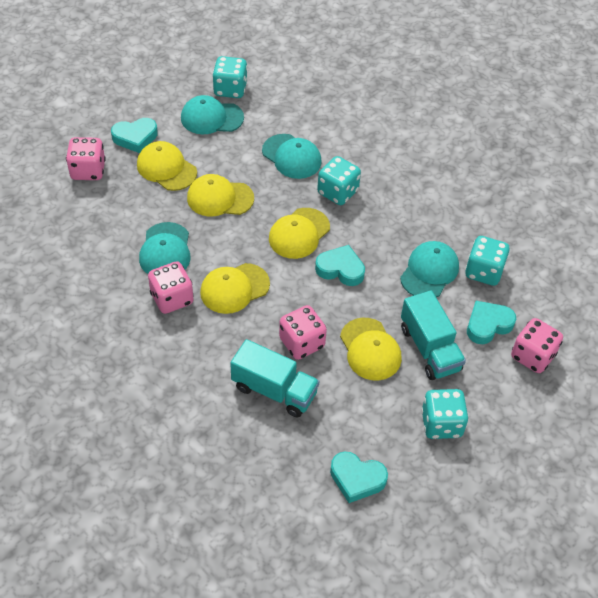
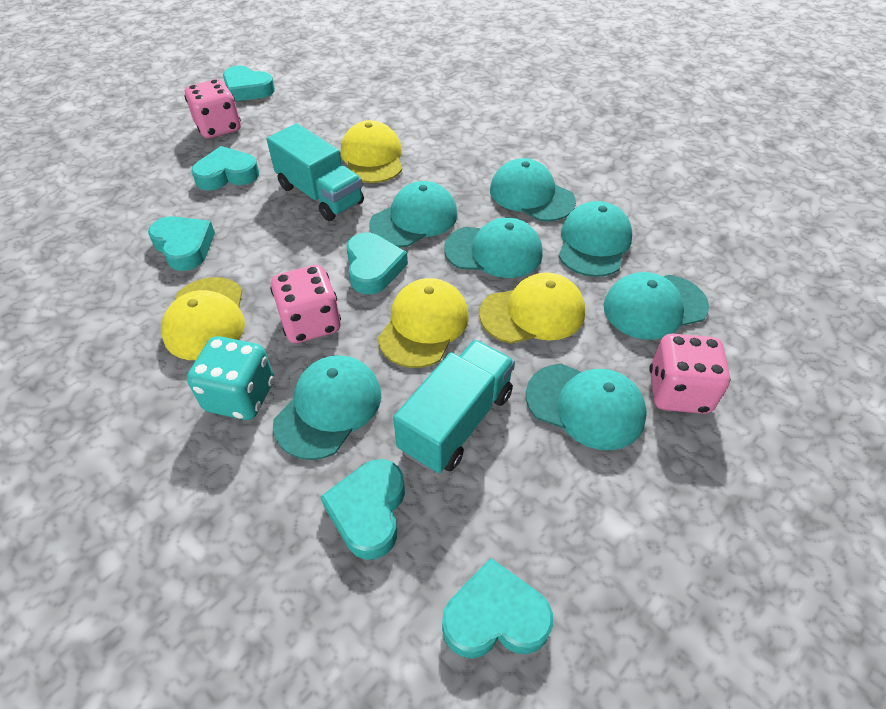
pink dice: [66,137,106,180] [148,261,194,314] [279,305,327,360] [511,318,563,373] = 4 -> [184,79,241,138] [270,265,341,343] [649,334,730,414] = 3
turquoise cap: [139,222,191,274] [181,95,244,134] [262,134,322,179] [400,241,459,297] = 4 -> [273,355,381,460] [369,181,458,247] [444,217,543,278] [490,158,576,222] [526,364,647,450] [558,201,632,277] [603,272,709,340] = 7
turquoise dice: [213,56,248,98] [317,156,361,205] [421,389,468,439] [465,236,510,286] = 4 -> [187,336,274,420] = 1
turquoise heart: [111,118,158,153] [315,245,365,286] [330,451,388,503] [467,301,516,344] = 4 -> [148,216,215,271] [191,146,259,190] [223,65,275,101] [320,459,405,560] [346,232,408,294] [442,558,553,659] = 6
yellow cap: [137,141,197,191] [187,174,254,217] [200,263,270,314] [269,208,330,259] [340,318,402,381] = 5 -> [161,277,245,360] [341,120,402,183] [378,278,469,368] [479,272,585,344] = 4

